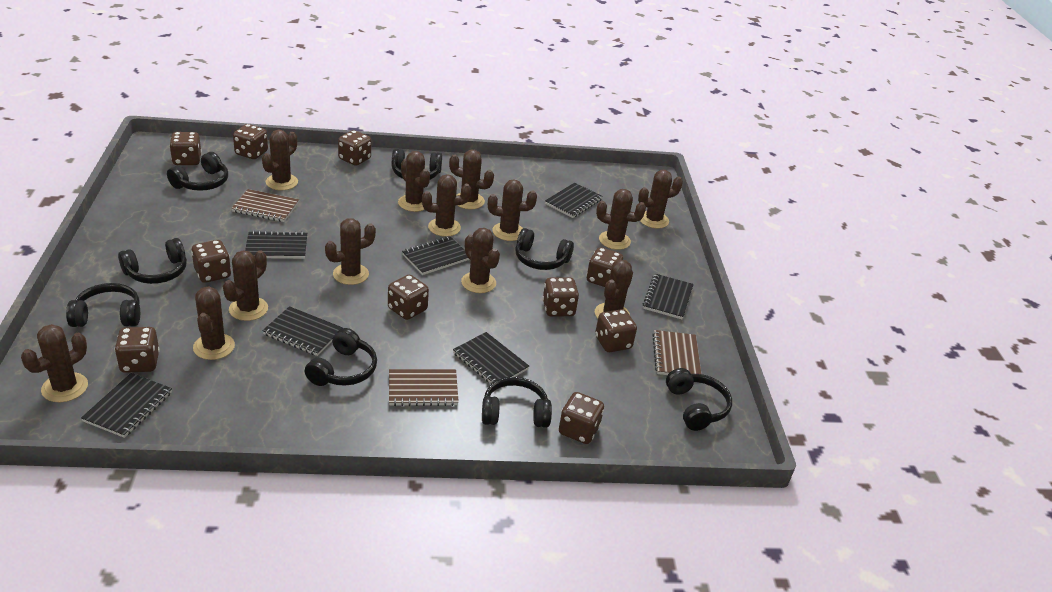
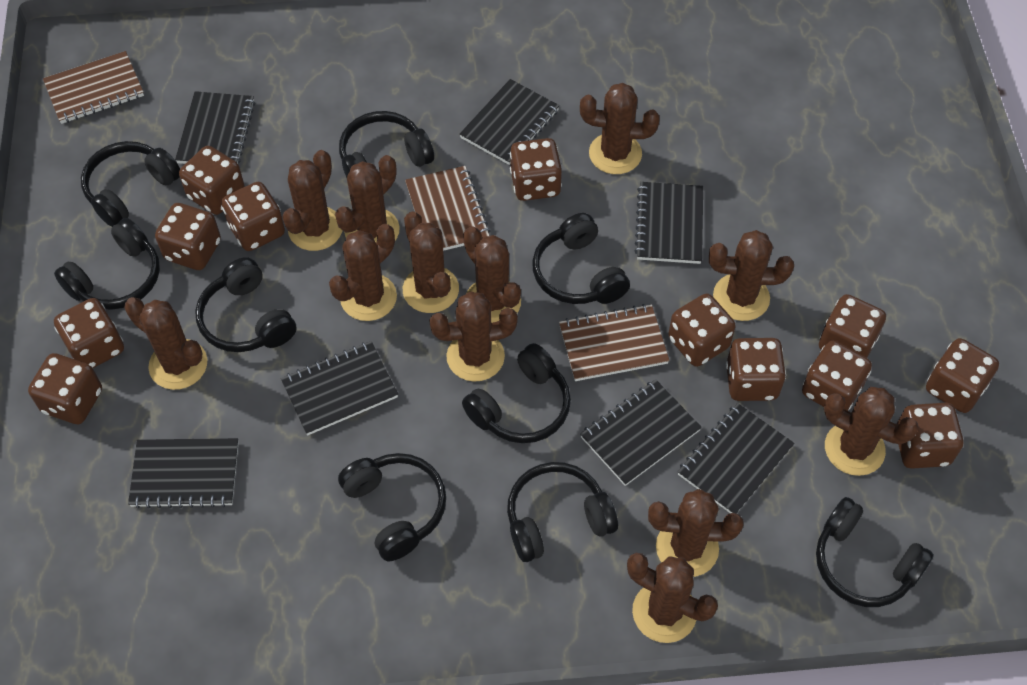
black headphones: [66,283,140,327] [118,238,187,284] [167,152,228,191] [305,328,377,386] [392,149,442,180] [482,377,552,428] [515,228,574,270] [666,368,732,431] = 8 -> [54,218,160,310] [81,141,180,227] [195,257,297,352] [338,453,446,561] [339,111,434,178] [462,343,571,443] [507,462,618,562] [532,213,630,304] [816,497,934,607] = 9
brown cactus: [21,324,88,402] [193,286,235,360] [223,250,268,321] [262,129,298,190] [325,218,376,285] [398,151,430,212] [422,174,471,237] [449,150,494,209] [461,228,500,293] [488,179,537,241] [595,259,633,319] [596,189,646,250] [638,170,683,229] = 13 -> [124,297,207,390] [282,150,343,251] [329,224,397,321] [335,155,400,242] [403,212,459,313] [429,292,518,382] [463,226,521,323] [580,83,660,174] [627,553,718,643] [648,489,744,577] [709,230,794,321] [824,387,919,476] = 12
brown dice: [115,327,160,373] [169,132,202,165] [191,240,231,283] [233,124,268,159] [338,130,371,166] [388,275,429,320] [542,277,579,317] [559,392,604,444] [587,247,623,287] [595,309,637,352] = 10 -> [28,353,102,424] [54,298,124,368] [155,203,221,270] [179,146,245,215] [222,182,285,251] [510,138,562,201] [668,294,736,367] [726,338,786,401] [802,341,872,411] [819,294,886,358] [897,403,964,469] [926,338,999,413] = 12

